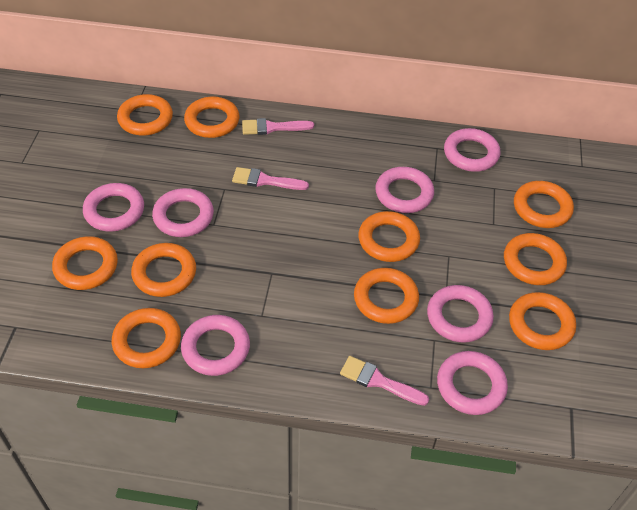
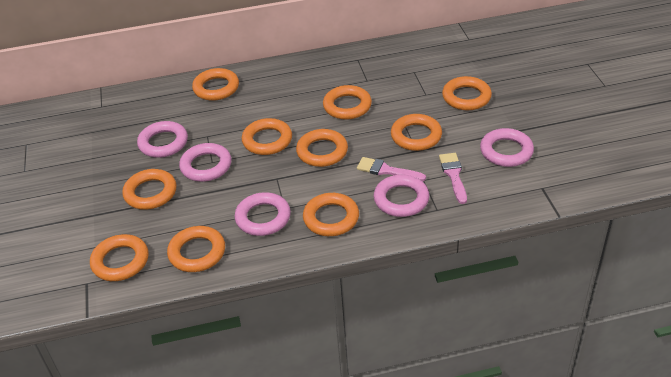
pink brush: [232,167,309,190] [242,118,314,135] [340,356,429,406] = 3 -> [357,157,426,181] [439,153,467,204] = 2
pink ring: [83,183,144,232] [152,188,214,237] [181,315,250,376] [375,167,434,213] [427,285,494,343] [437,351,508,415] [444,128,500,172] = 7 -> [137,121,188,158] [179,143,232,182] [235,192,291,236] [374,175,429,217] [480,128,534,167] = 5

